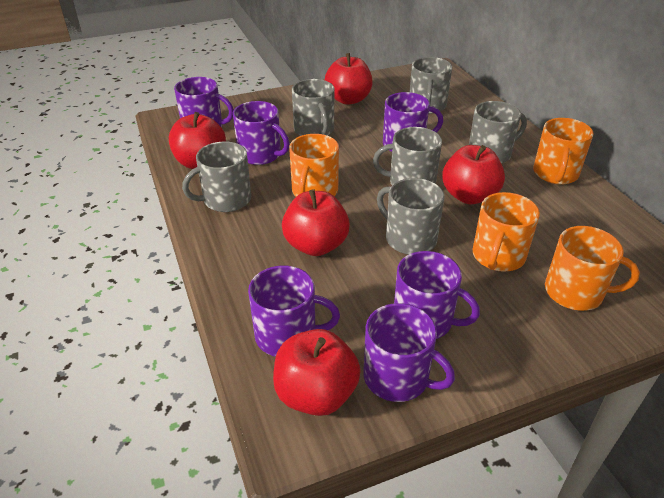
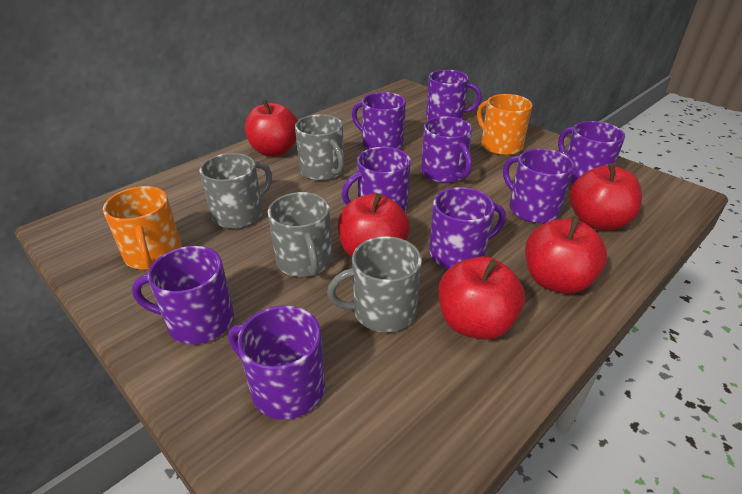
grey mug: [182,141,251,212] [292,79,335,136] [373,127,442,185] [377,178,444,255] [410,57,452,114] [469,101,527,164] = 6 -> [200,153,272,229] [268,192,332,277] [295,114,344,181] [327,236,422,333] = 4
orange mug: [289,134,339,197] [473,192,540,272] [533,118,594,185] [545,226,640,311] = 4 -> [103,186,182,270] [477,94,533,155] = 2
purple mug: [174,77,234,127] [233,101,289,165] [248,266,340,357] [363,303,455,402] [383,92,443,152] [394,251,480,339] = 6 -> [132,246,234,344] [228,305,325,420] [342,147,411,212] [352,92,406,149] [421,116,472,183] [426,70,482,120] [429,187,506,269] [503,149,574,223] [558,121,625,185] = 9

